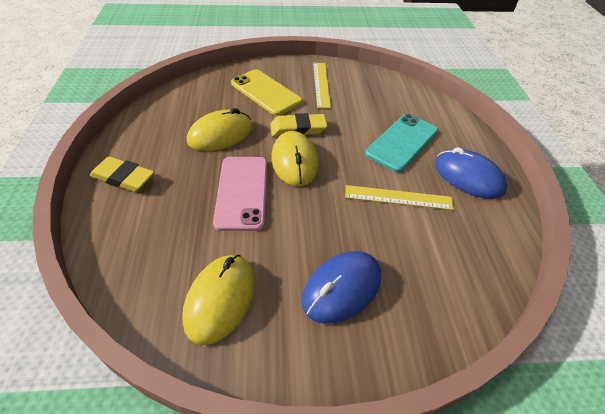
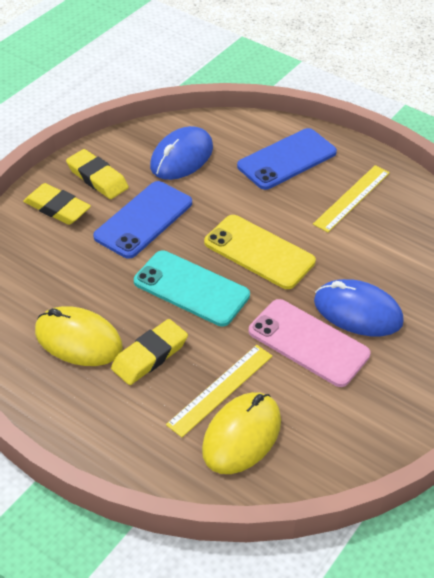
blue phone: none = 0 -> [93,181,192,259] [237,128,337,190] = 2
yellow eraser: [90,156,154,192] [270,113,328,136] = 2 -> [23,183,91,225] [66,149,129,199] [111,319,188,385] = 3
yellow mouse: [182,255,255,345] [187,108,253,151] [271,131,319,186] = 3 -> [35,306,123,366] [202,392,281,474] = 2

